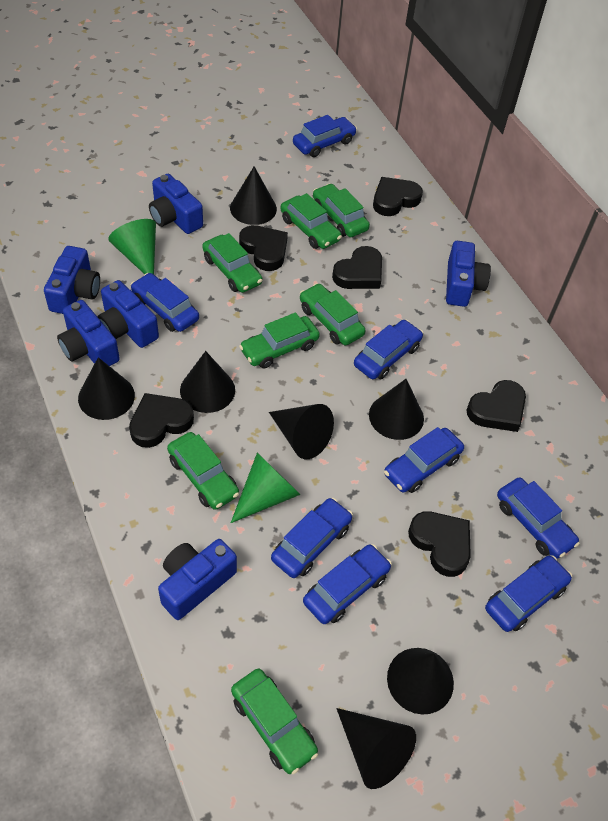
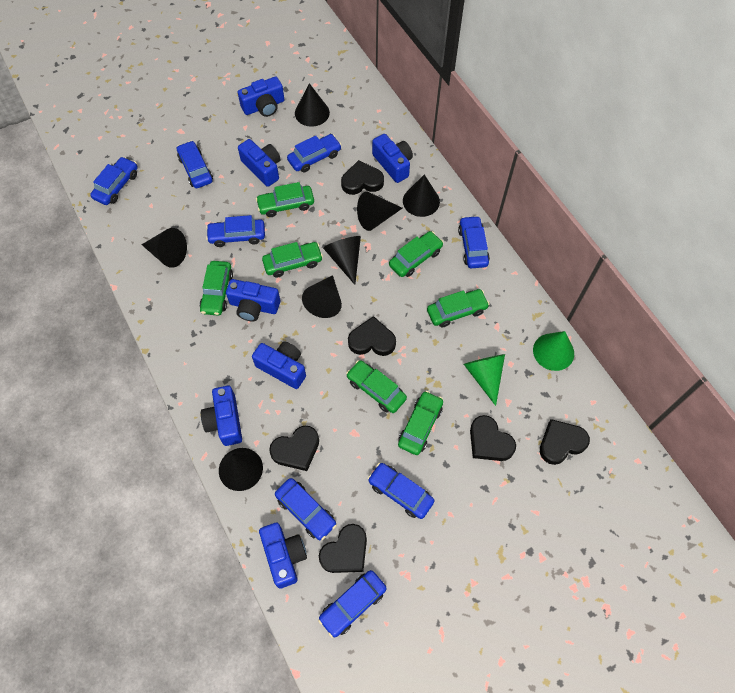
blue camera: [44,246,100,314] [57,300,120,366] [98,280,159,348] [149,174,203,234] [158,539,237,620] [446,241,491,307] = 6 -> [201,386,242,446] [226,279,280,321] [238,77,285,117] [238,139,280,187] [252,341,306,389] [259,523,307,589] [372,134,413,183] = 7

